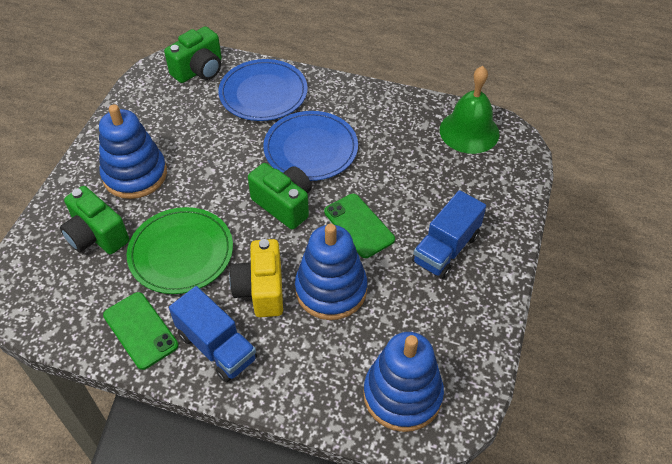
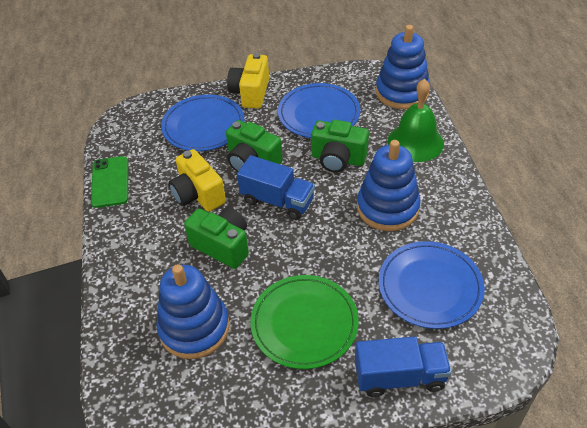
blue plate: [218,59,308,121] [263,111,358,181] = 2 -> [161,95,245,151] [278,83,361,138] [379,241,485,329] = 3
green phone: [103,292,178,370] [324,194,395,258] = 2 -> [91,156,128,208] = 1
yellow camera: [229,239,283,317] = 1 -> [169,149,226,212] [227,53,269,109] = 2

